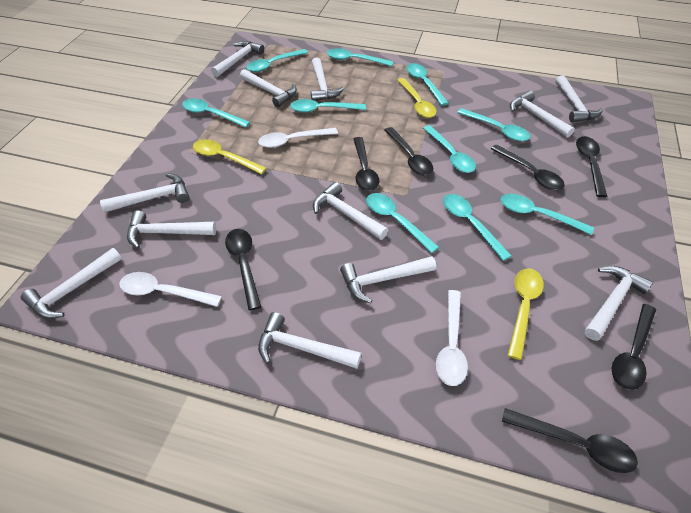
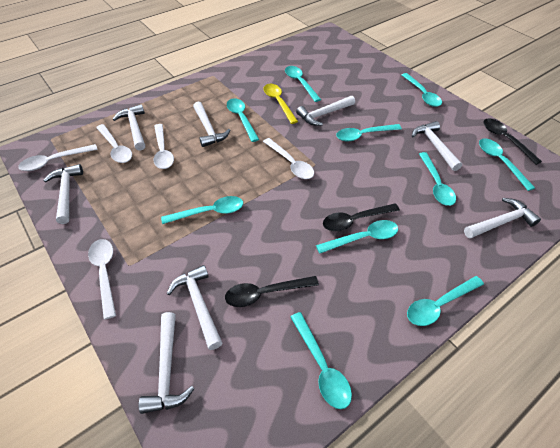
black spoon: [225,229,261,310] [353,137,379,191] [384,127,433,175] [491,145,565,190] [502,408,638,473] [576,136,607,197] [612,304,656,390] = 7 -> [225,276,319,307] [323,203,400,231] [483,118,542,165] = 3
white hammer: [21,248,122,319] [100,173,189,213] [127,210,216,249] [211,41,264,77] [240,69,297,107] [258,312,362,369] [311,57,344,101] [313,182,388,240] [340,256,436,303] [510,91,575,138] [555,75,603,122] [585,266,653,341] = 12 -> [43,164,83,224] [113,104,145,151] [138,312,194,414] [167,265,222,350] [193,101,230,147] [296,96,355,126] [412,121,462,171] [464,198,541,239] = 8
white spoon: [119,272,222,307] [258,128,338,148] [436,290,468,386] = 3 -> [18,144,98,171] [88,239,116,319] [96,124,132,163] [154,124,174,169] [263,138,314,179] = 5
yellow spoon: [193,139,267,174] [397,78,437,118] [508,268,544,360] = 3 -> [263,84,298,124] = 1

